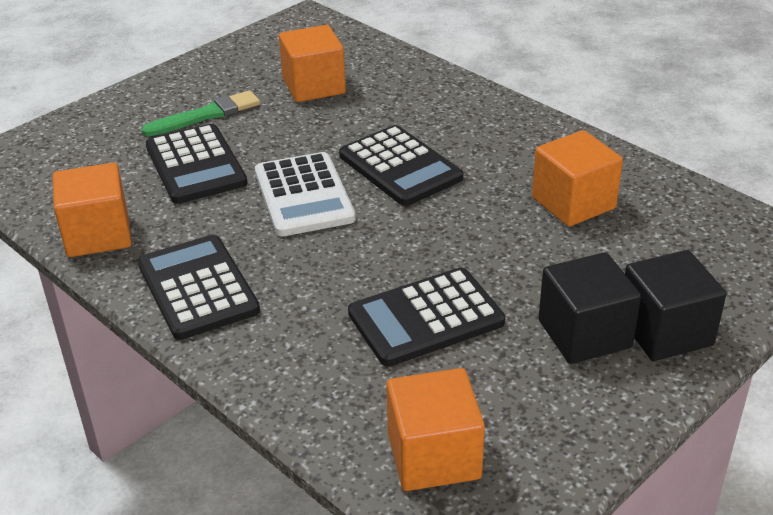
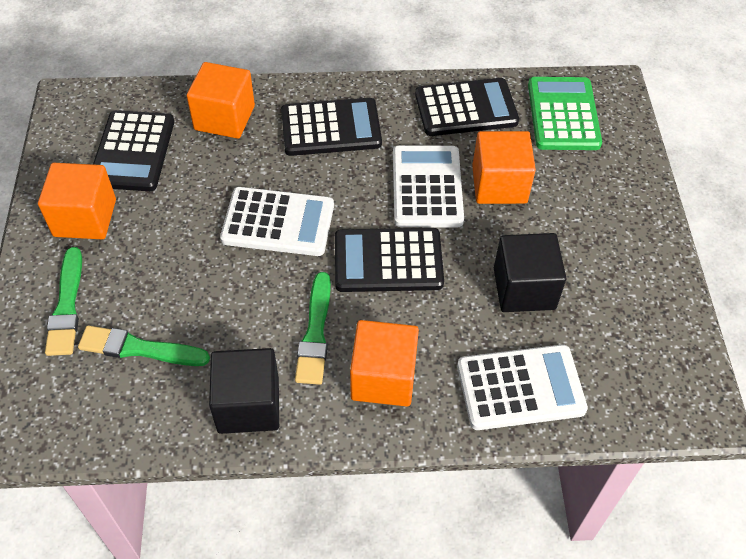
green brush: [142,90,260,136] = 1 -> [45,247,82,356] [78,325,210,366] [295,272,331,385] = 3
green calculator: none = 0 -> [528,77,602,150] = 1
white calculator: [255,152,356,236] = 1 -> [220,187,334,256] [393,145,464,227] [457,345,588,430] = 3

